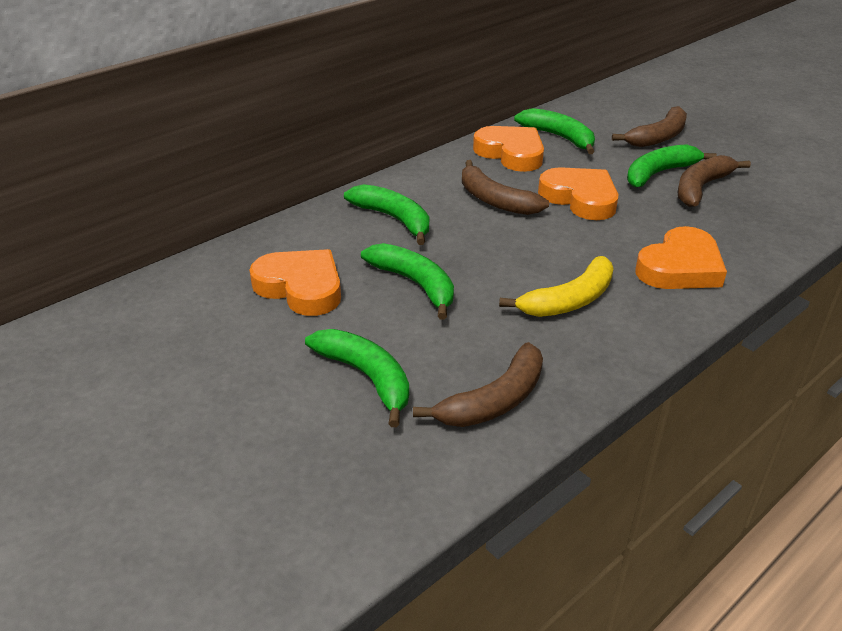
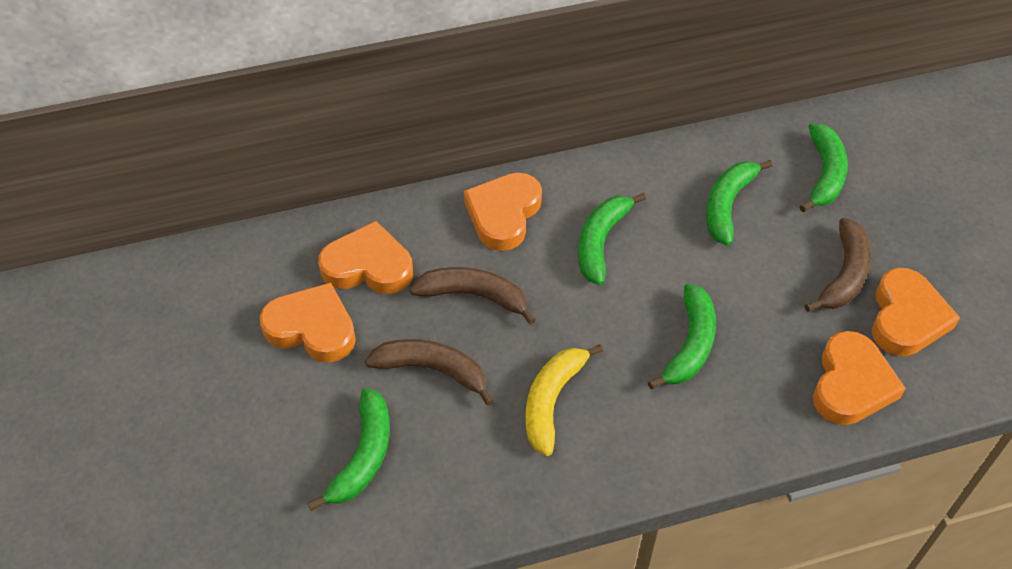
brown banana: [413,342,543,427] [462,160,549,215] [612,106,687,147] [677,155,751,207] = 4 -> [365,339,494,406] [409,267,536,325] [805,218,871,312] = 3
orange heart: [249,249,341,316] [473,126,544,172] [538,167,618,220] [635,226,727,289] = 4 -> [260,282,356,363] [318,221,413,294] [464,173,542,251] [813,331,906,425] [872,268,960,356] = 5

